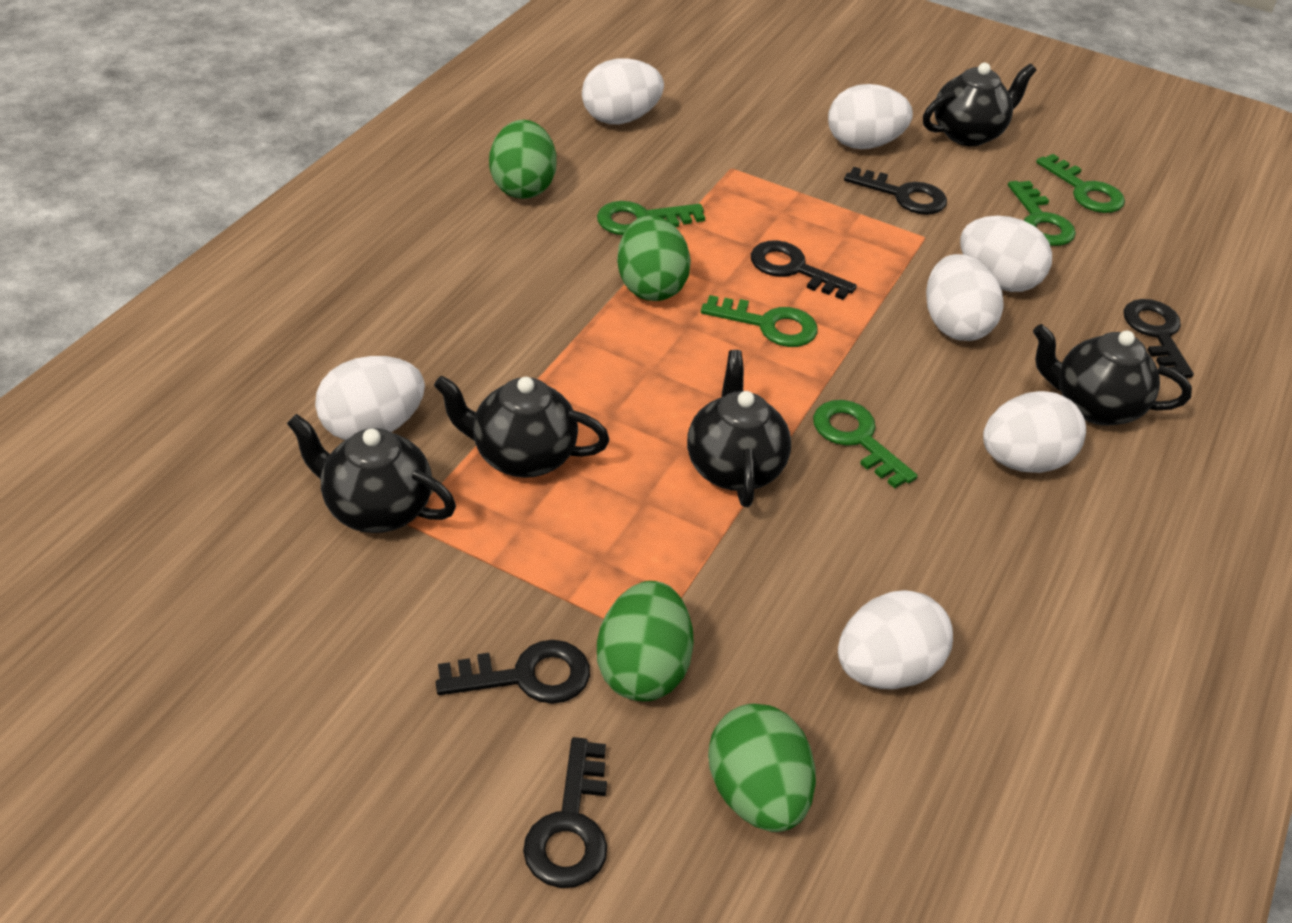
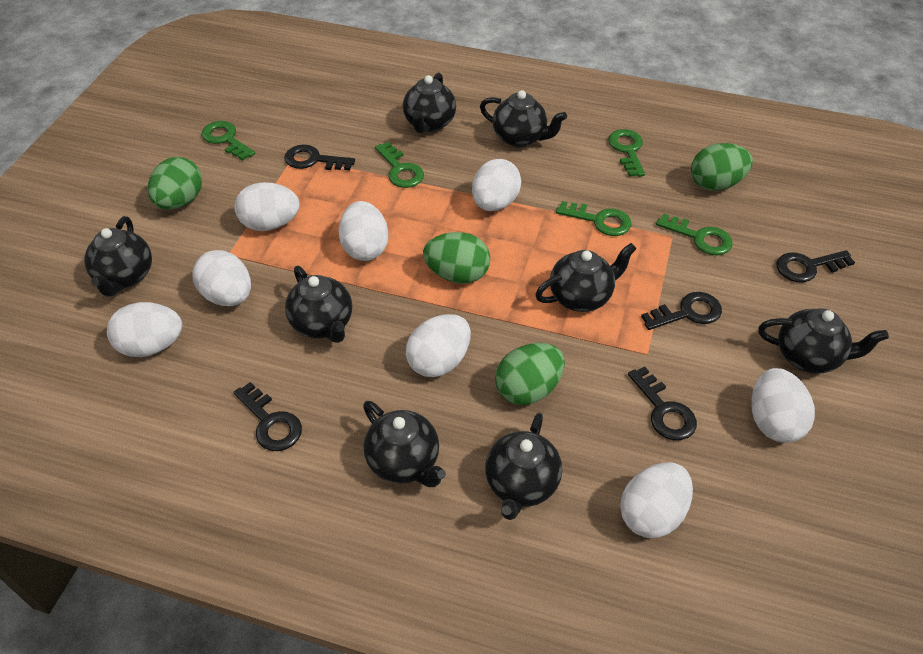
black teapot: [287,414,456,533] [434,376,609,478] [687,350,791,507] [923,63,1036,146] [1033,324,1192,426] = 5 -> [84,216,152,296] [285,266,352,343] [363,401,446,487] [403,72,456,133] [480,90,567,147] [485,413,562,520] [535,243,637,312] [758,308,889,374] = 8
white egg: [315,356,425,440] [582,58,664,124] [828,84,913,149] [838,590,953,689] [926,254,1003,341] [960,216,1052,292] [983,391,1086,473] = 7 -> [107,302,182,357] [192,250,251,306] [234,182,300,231] [338,201,389,261] [406,314,471,377] [472,159,521,211] [620,463,693,538] [751,368,815,443] = 8

